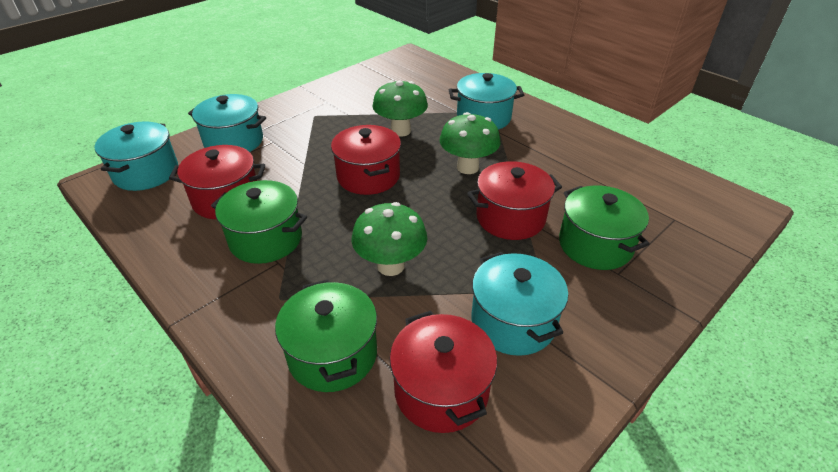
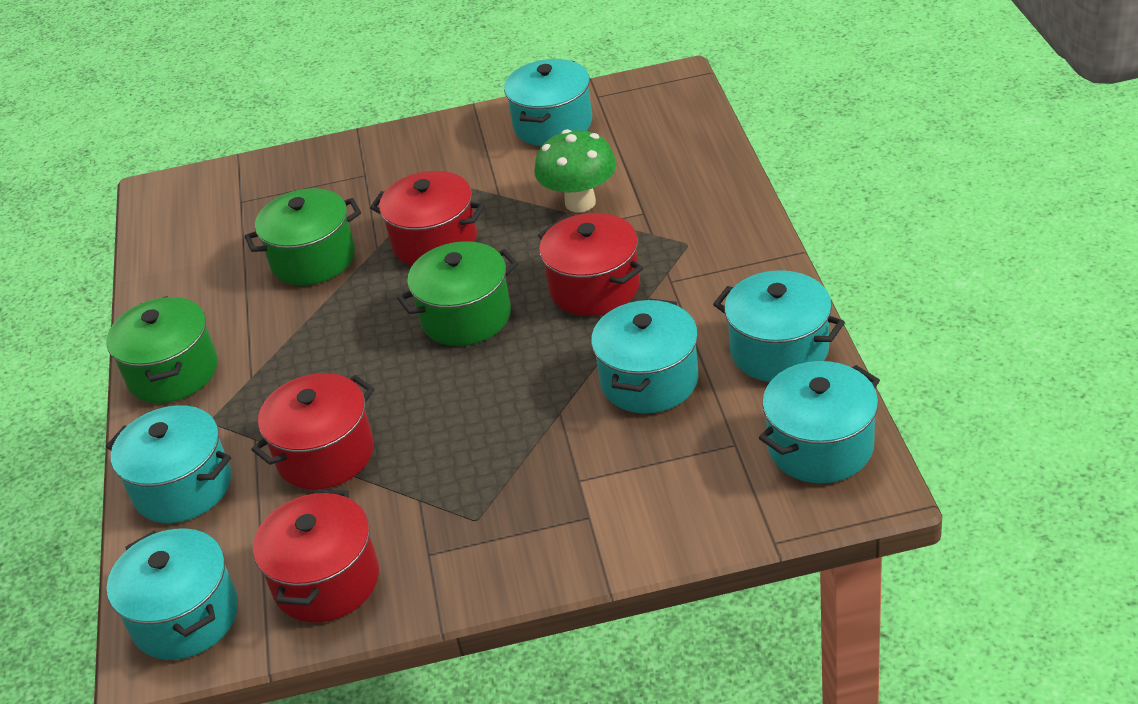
green mushroom: [352,202,427,276] [372,80,428,137] [439,112,500,174] = 3 -> [534,129,617,212] = 1
turquoise pot: [95,121,178,191] [188,94,266,152] [449,73,524,130] [471,252,568,356] = 4 -> [106,405,231,523] [107,528,238,660] [504,59,592,146] [591,298,699,413] [713,270,845,382] [759,361,880,483] = 6

